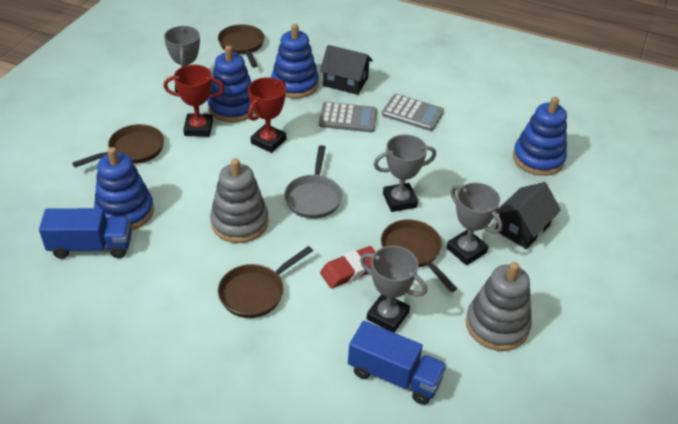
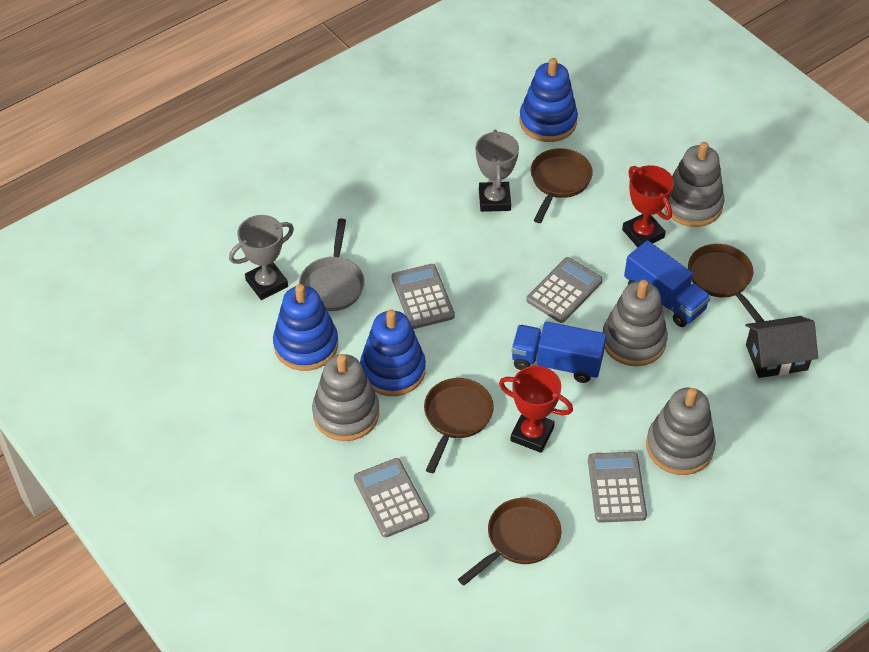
black house: [320,45,373,95] [496,182,561,249] = 2 -> [745,316,818,378] = 1
blue stacking toy: [94,147,154,231] [207,46,255,123] [271,24,319,98] [513,97,567,176] = 4 -> [273,284,338,371] [360,309,426,396] [519,58,578,142] = 3
grey calculator: [319,102,377,132] [382,94,444,131] = 2 -> [354,458,429,537] [392,264,455,329] [526,257,602,323] [588,452,647,523] = 4
grey stacking toy: [210,158,269,243] [466,262,532,351] = 2 -> [312,354,379,441] [602,280,668,366] [646,388,716,475] [664,142,724,227] = 4
grey trophy: [164,26,200,93] [360,246,427,333] [373,134,436,212] [446,183,502,265] = 4 -> [229,215,294,300] [476,130,519,212] = 2
red eraser: [320,246,376,288] = 1 -> none = 0

